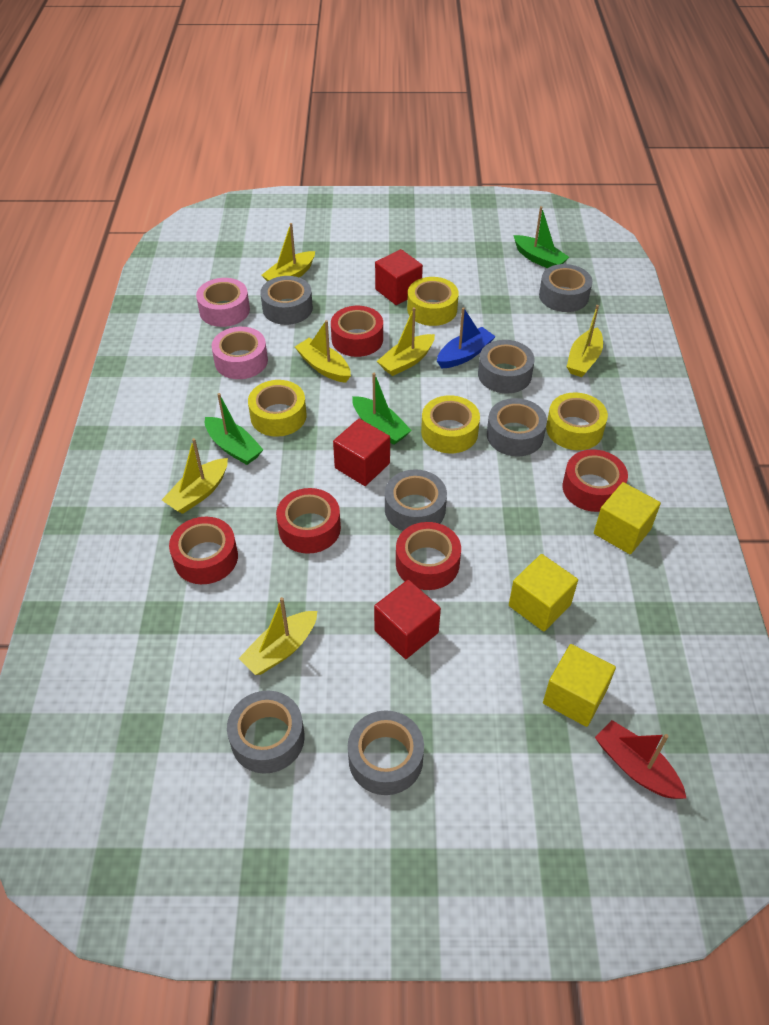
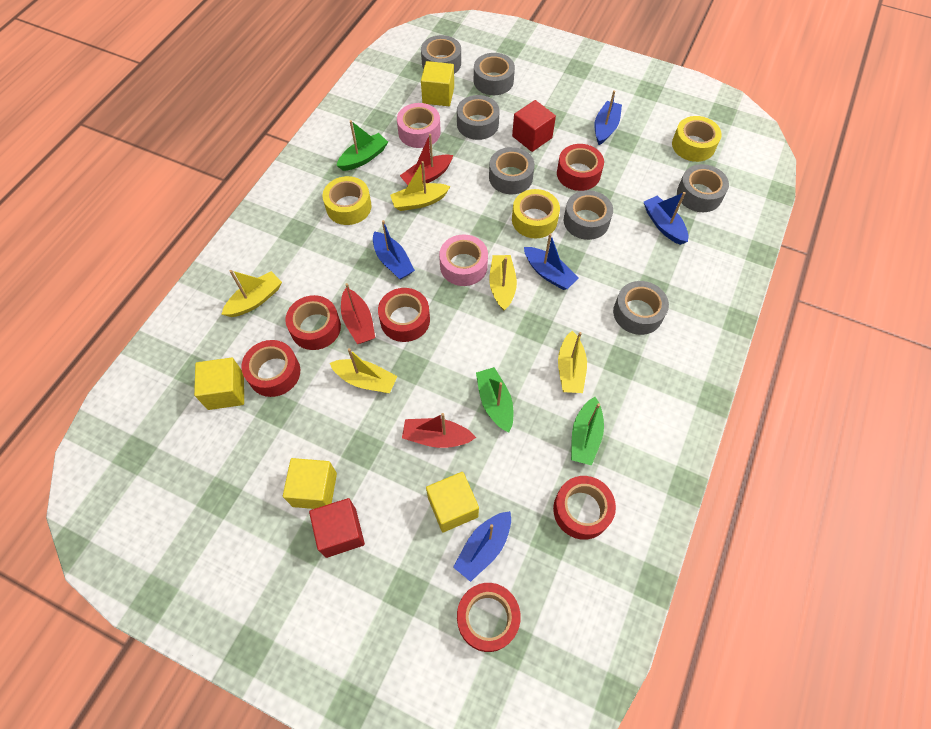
blue boat: [437,307,496,369] = 1 -> [373,220,415,280] [453,511,511,582] [524,233,579,290] [594,90,622,145] [644,192,688,245] = 5
red boat: [595,720,687,799] = 1 -> [341,283,375,344] [400,134,453,185] [402,413,476,448] = 3
red cube: [333,419,390,486] [374,580,441,659] [375,249,423,305] = 3 -> [309,498,365,558] [512,100,556,152] = 2
red tape: [169,517,238,584] [276,488,341,554] [331,306,383,357] [396,522,461,590] [562,449,628,512] = 5 -> [241,340,300,397] [285,295,341,350] [378,288,430,342] [457,583,521,652] [553,476,616,540] [557,144,604,191] = 6
yellow boat: [162,438,228,514] [239,597,317,675] [261,223,315,281] [295,320,351,383] [377,307,435,376] [567,305,603,377] = 6 -> [221,270,282,317] [330,348,397,393] [390,161,450,211] [489,255,517,311] [558,331,587,393] = 5
yellow cube: [509,554,578,632] [543,644,616,727] [594,482,661,554] = 3 -> [194,358,244,410] [283,458,337,509] [421,61,454,106] [426,472,479,532] = 4
yellow tape: [248,380,307,437] [407,277,459,326] [421,395,480,453] [546,392,608,450] = 4 -> [322,176,372,225] [512,189,560,238] [672,116,722,162] = 3

